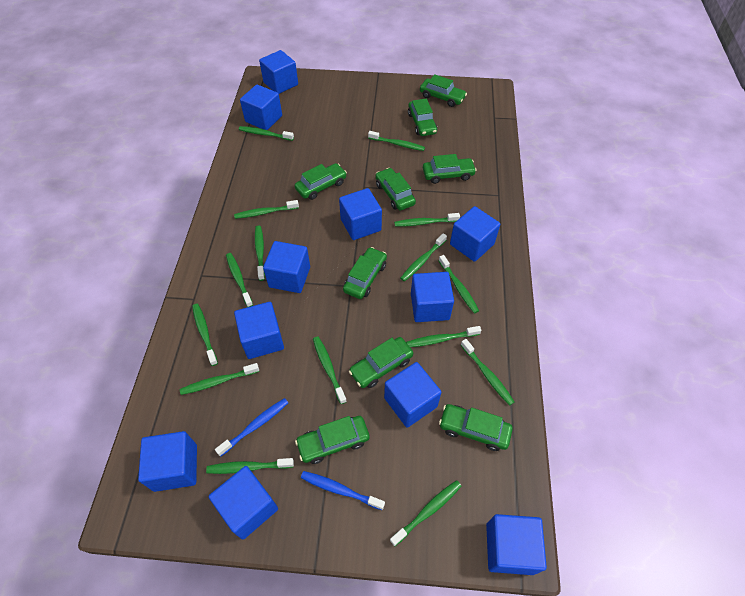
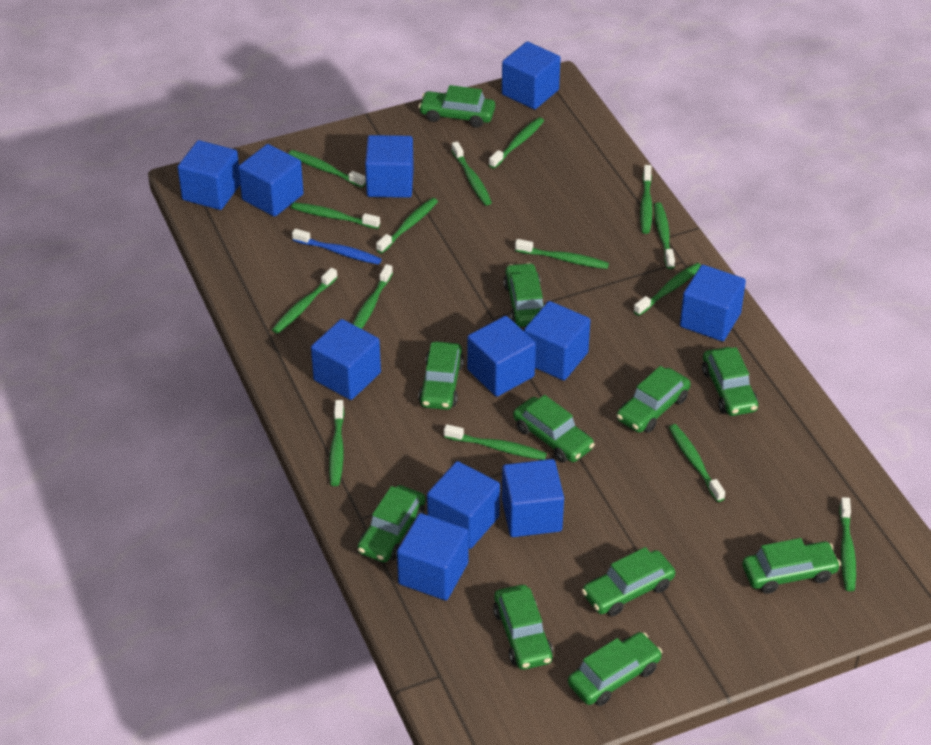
blue toothbrush: [215,398,288,457] [301,471,385,510] = 2 -> [292,229,382,265] = 1
green car: [295,163,347,200] [295,416,370,464] [343,247,387,299] [349,337,413,388] [375,168,416,211] [408,98,437,136] [420,74,467,107] [423,154,477,184] [439,404,513,451] = 9 -> [358,485,426,563] [418,85,495,128] [418,341,464,410] [493,585,553,670] [503,263,544,327] [513,395,595,463] [568,632,662,706] [582,547,675,616] [617,366,691,433] [702,347,758,416] [742,538,841,594] = 11

